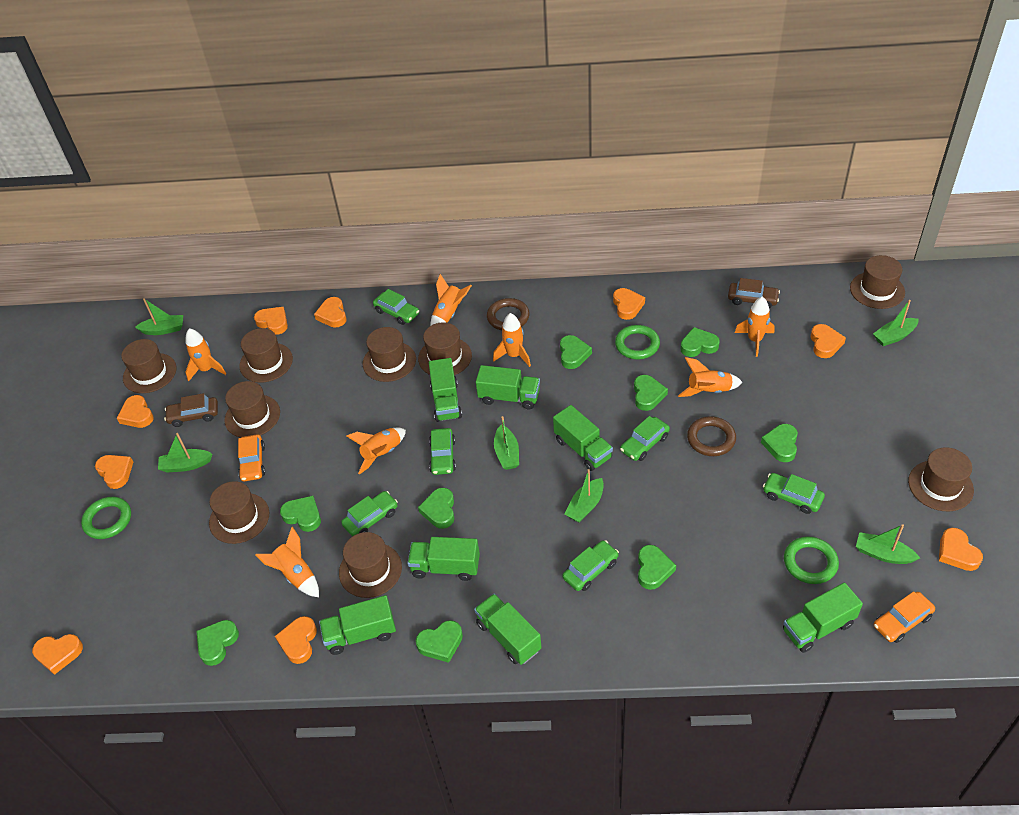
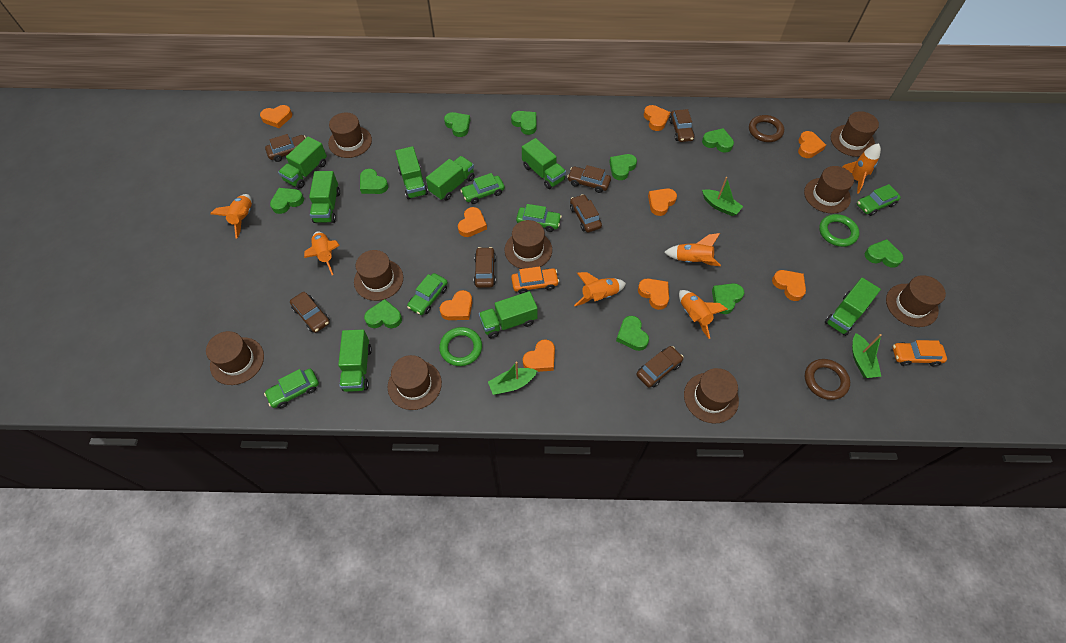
brown car: [164,393,218,427] [728,278,780,308] = 2 -> [265,134,306,162] [290,292,330,333] [474,247,496,288] [567,165,611,193] [570,194,602,232] [636,346,684,388] [669,109,695,142] = 7
green boat: [135,298,183,335] [158,433,212,473] [494,416,519,470] [564,469,604,522] [856,524,920,564] [873,300,919,346] = 6 -> [488,362,537,395] [702,177,743,216] [852,333,882,378] = 3
green car: [341,491,398,537] [373,289,419,325] [429,428,456,475] [562,540,619,591] [620,416,670,461] [763,473,825,514] = 6 -> [264,369,319,408] [407,273,448,315] [460,173,505,204] [516,204,562,232] [857,184,901,216] = 5
green heart: [196,620,239,666] [280,496,321,532] [416,620,463,663] [418,488,455,529] [560,335,592,369] [634,375,668,411] [638,545,676,590] [680,327,720,357] [761,424,798,462] = 9 -> [270,188,304,214] [360,169,388,194] [364,299,402,328] [444,112,470,137] [511,111,537,135] [609,154,637,180] [616,316,649,351] [702,128,734,153] [712,283,744,314] [865,239,904,268] = 10
green ring: [81,497,131,539] [615,325,660,359] [784,537,839,584] = 3 -> [439,327,482,366] [819,214,860,247] = 2
green truck: [319,595,396,655] [407,537,480,581] [429,358,462,422] [474,594,542,665] [476,365,540,409] [553,405,613,471] [783,582,863,653] = 7 -> [278,136,327,189] [309,171,340,223] [338,329,372,392] [395,146,428,199] [426,156,474,201] [479,291,538,338] [522,138,566,189] [825,278,881,336] = 8
orange rocket: [185,328,226,382] [255,527,319,597] [346,428,406,475] [430,274,472,326] [493,313,531,367] [678,357,743,397] [735,297,774,357] = 7 -> [210,194,252,239] [304,231,340,275] [574,272,626,306] [664,233,721,266] [679,290,728,339] [843,143,881,194] = 6

